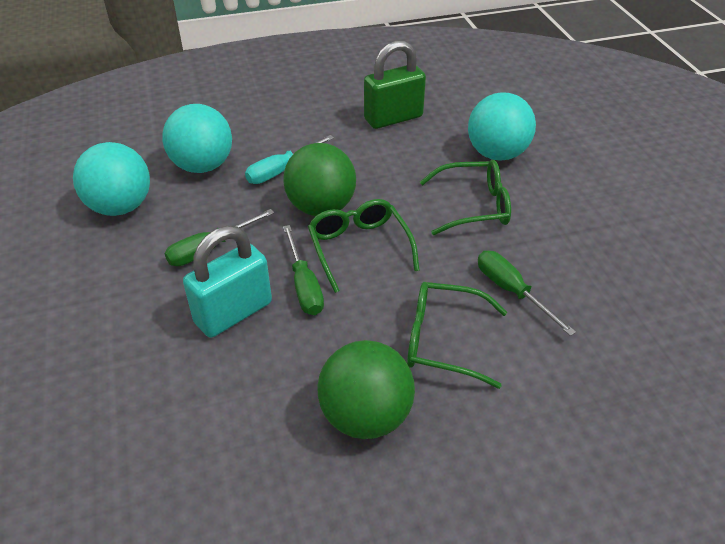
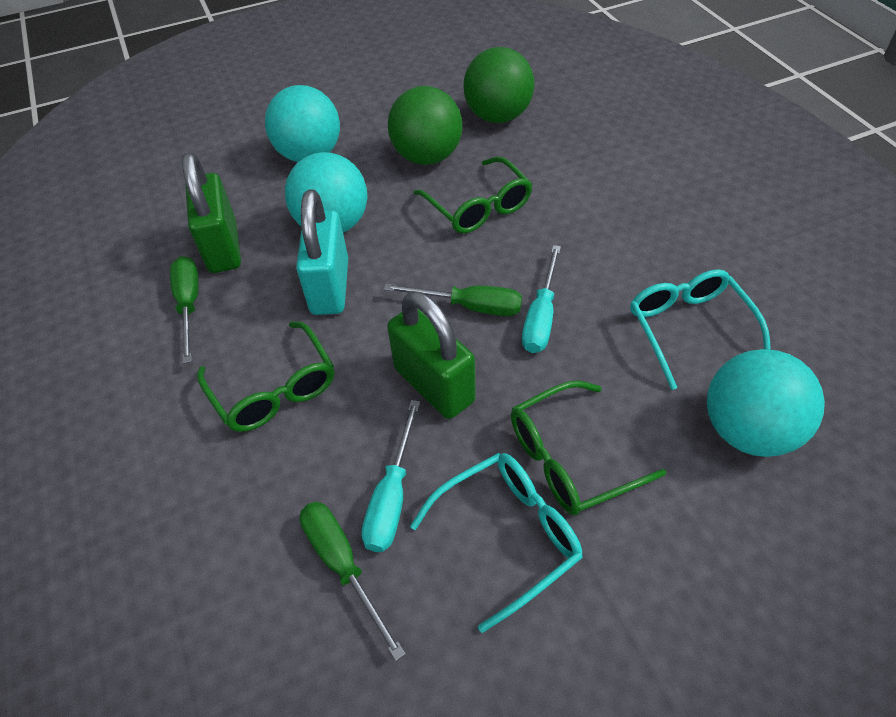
green padlock: [364,40,426,129] = 1 -> [182,152,241,273] [387,291,476,419] = 2
turquoise glasses: none = 0 -> [410,453,583,633] [630,269,770,390] = 2
turquoise screwdriver: [245,135,334,184] = 1 -> [361,400,420,552] [522,245,561,353] = 2

